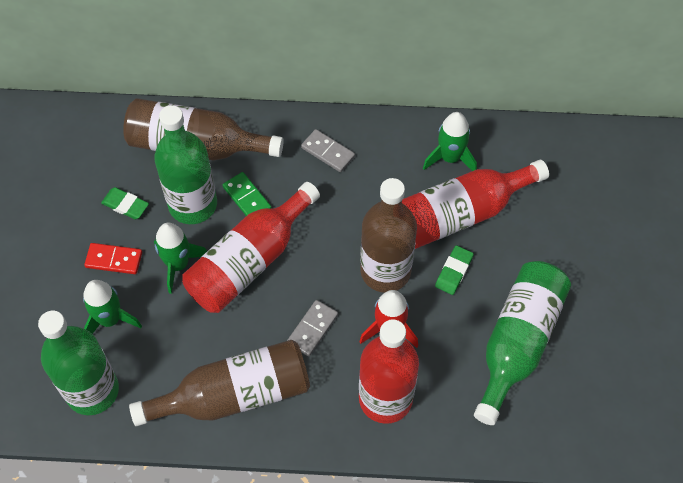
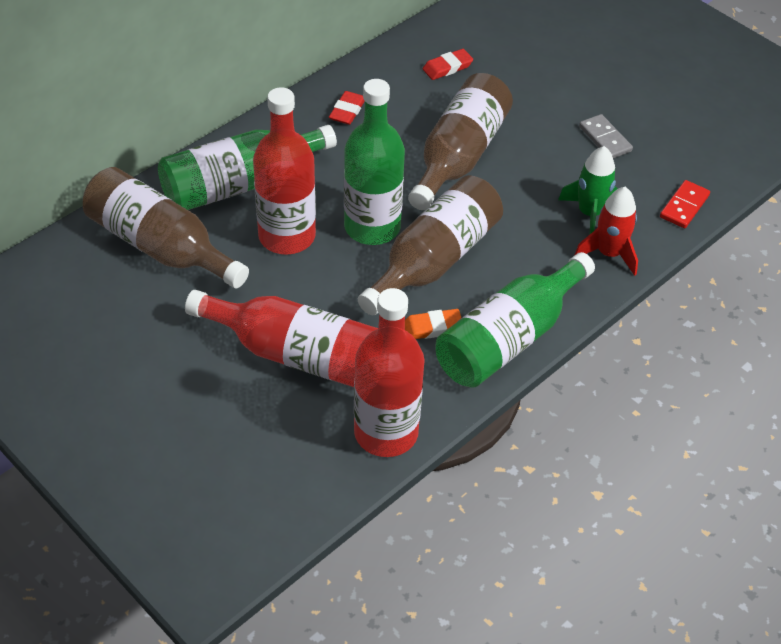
green domino: [223,172,272,216] = 1 -> none = 0
green eraser: [101,187,149,219] [435,246,474,295] = 2 -> none = 0
green rocket: [83,280,142,334] [154,223,207,294] [423,112,477,171] = 3 -> [558,146,618,234] = 1
grey domino: [287,300,338,356] [301,129,355,172] = 2 -> [579,114,633,159] = 1
orange eraser: none = 0 -> [405,309,461,339] = 1
red eraser: none = 0 -> [329,91,365,125] [423,49,473,80] = 2

